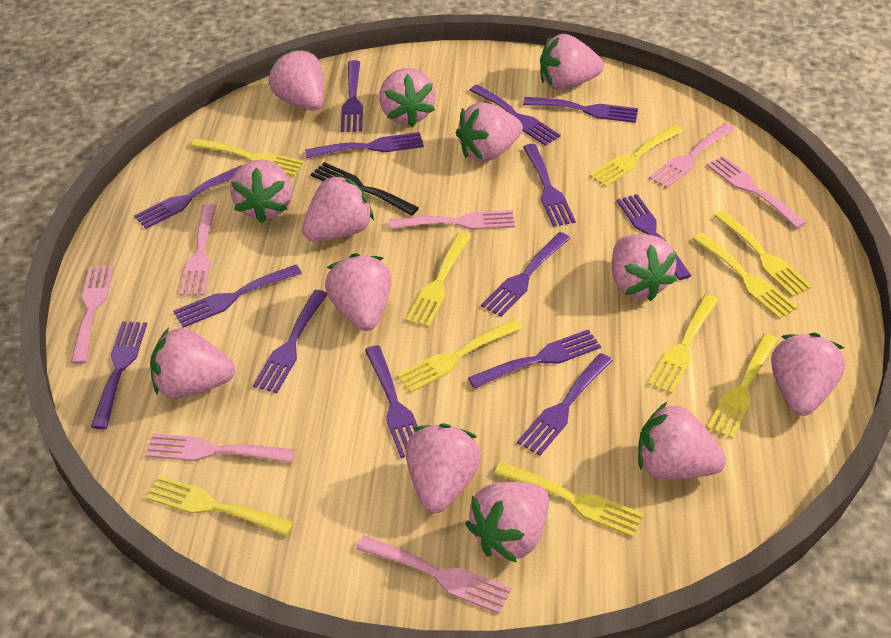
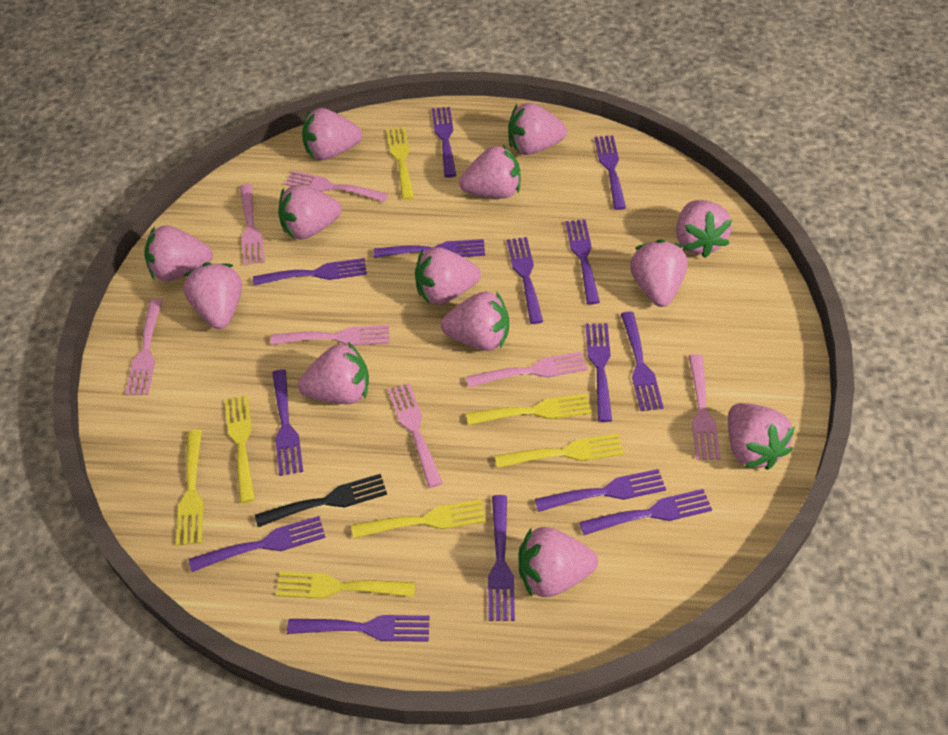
yellow fork: [146,476,294,536] [191,138,304,176] [397,319,522,393] [406,233,470,327] [494,462,644,537] [590,125,683,187] [647,294,719,394] [693,233,798,319] [707,333,778,439] [714,210,812,297] = 10 -> [176,430,204,546] [225,395,255,503] [276,572,415,599] [352,499,486,538] [387,127,414,200] [466,394,592,425] [495,434,624,468] = 7

